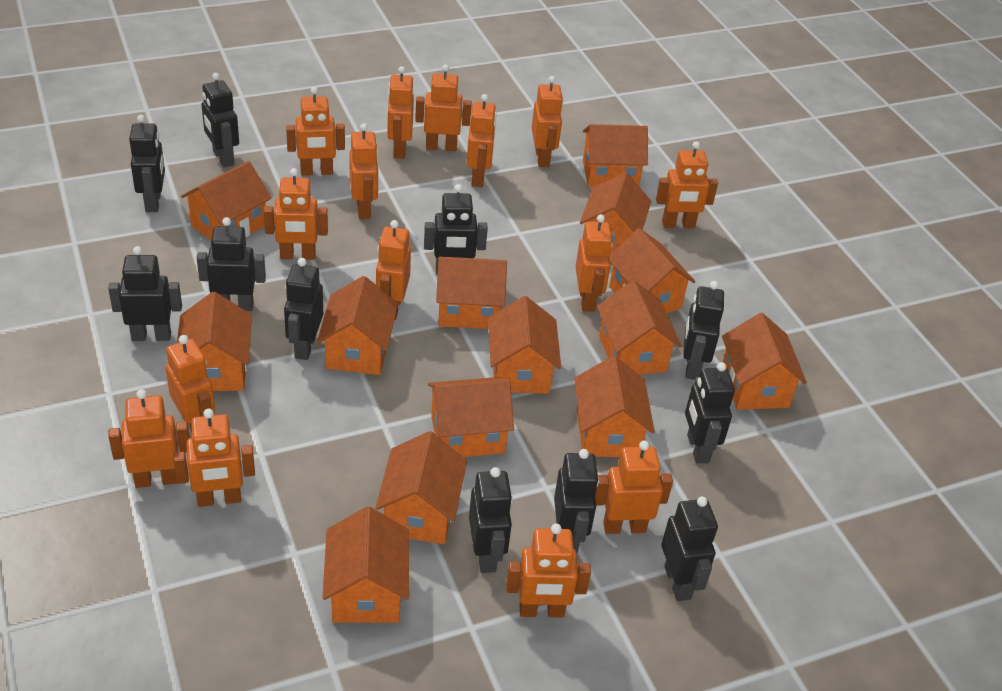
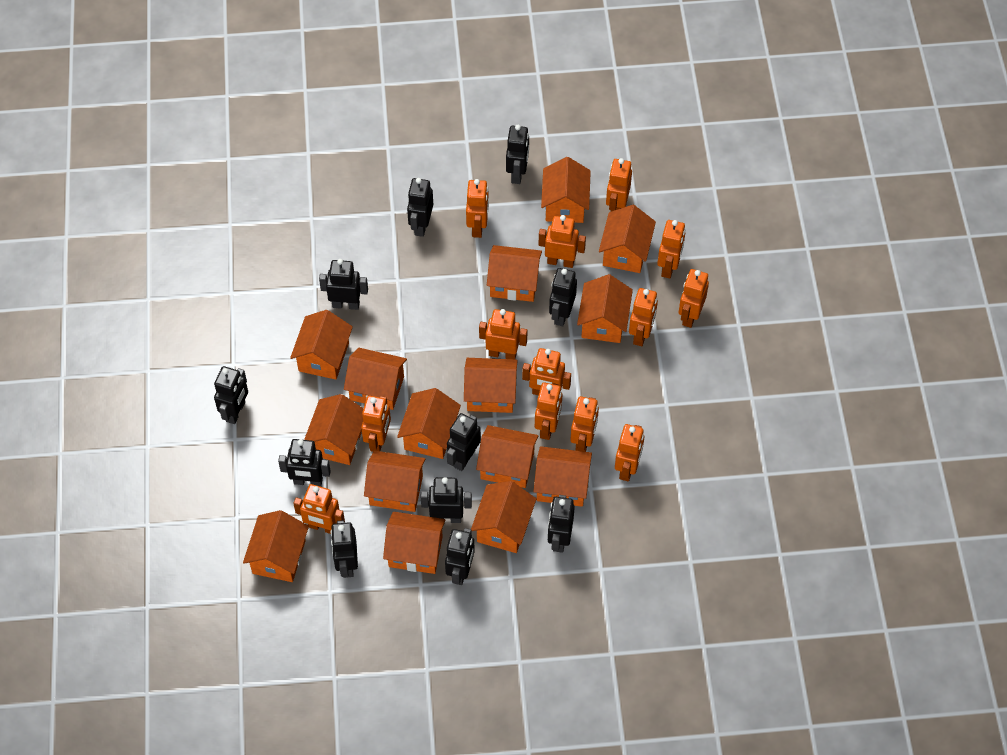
orange house: [177,292,252,391] [181,161,272,240] [317,276,398,375] [323,506,409,623] [375,431,467,544] [428,377,514,457] [436,257,507,329] [488,296,561,394] [574,356,655,457] [580,172,651,256] [583,124,648,187] [597,281,681,375] [609,228,696,313] [722,313,807,410] = 14 -> [243,510,309,582] [290,310,353,380] [304,394,364,465] [344,348,407,410] [364,451,426,512] [383,512,446,574] [397,388,461,459] [464,358,518,413] [471,481,536,553] [476,425,538,488] [487,245,542,302] [533,446,592,507] [541,157,591,223] [577,274,633,343] [599,205,656,273] = 15
orange robot: [108,389,190,488] [166,335,215,433] [173,409,255,507] [264,168,328,260] [286,87,345,176] [349,123,379,219] [376,220,411,320] [387,66,414,159] [415,64,472,151] [467,94,497,187] [506,523,591,617] [532,76,563,167] [576,214,613,312] [595,440,673,534] [656,141,718,228] = 15 -> [293,484,345,534] [361,396,391,452] [466,179,489,238] [479,309,527,359] [522,348,571,395] [535,382,562,440] [538,215,586,268] [570,396,599,452] [606,158,632,211] [615,424,645,481] [629,288,658,346] [657,220,685,278] [679,269,709,328] = 13

